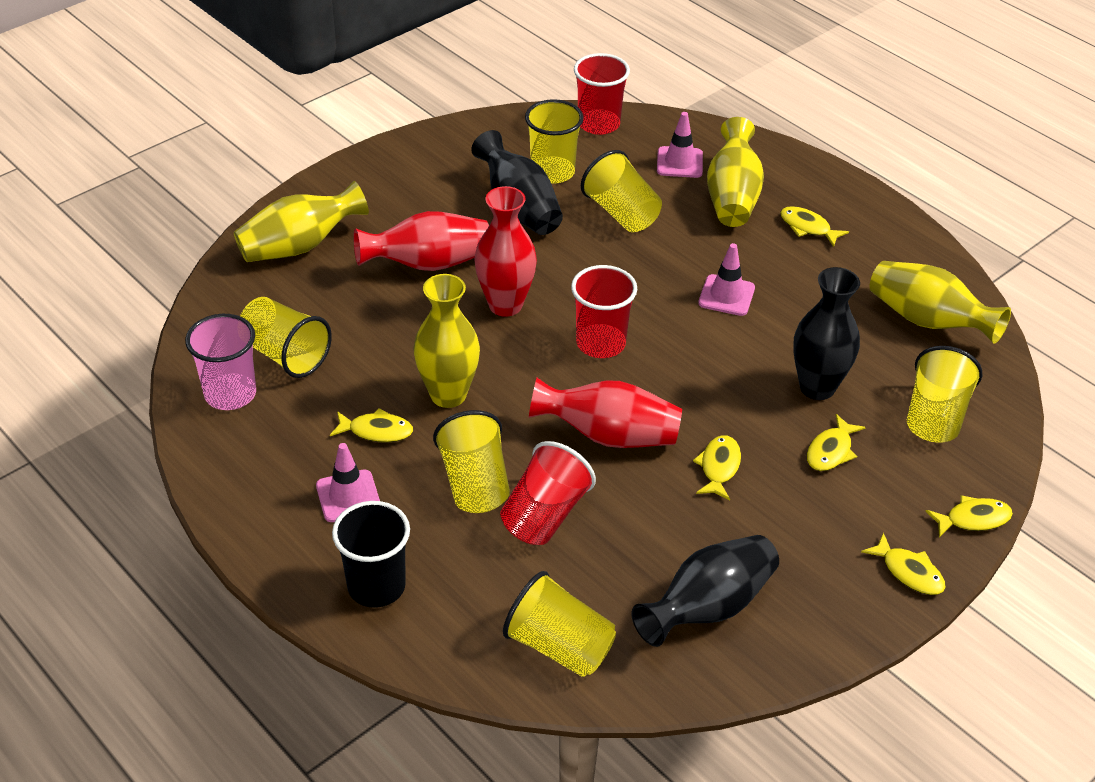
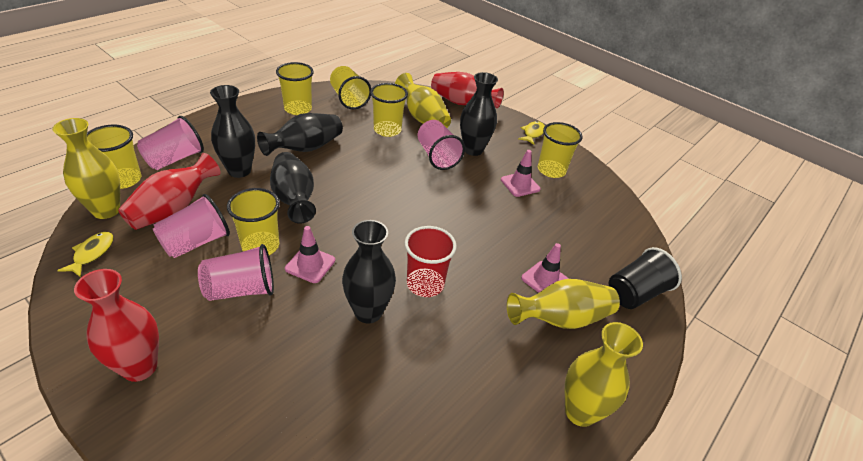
black vase: [471,130,563,235] [632,535,779,647] [793,267,860,400] = 3 -> [210,85,255,178] [257,113,343,156] [270,152,316,224] [342,220,396,324] [460,72,498,156] = 5
pink cup: [185,314,256,410] = 1 -> [137,116,204,170] [153,194,230,258] [198,244,274,301] [418,120,465,170] = 4
red cup: [500,441,596,545] [571,265,637,358] [574,53,630,135] = 3 -> [404,226,457,297] = 1
yellow fish: [330,408,413,443] [693,435,741,500] [780,206,849,247] [807,414,866,471] [861,532,946,595] [926,495,1013,537] = 6 -> [57,232,114,277] [518,121,545,145] = 2

